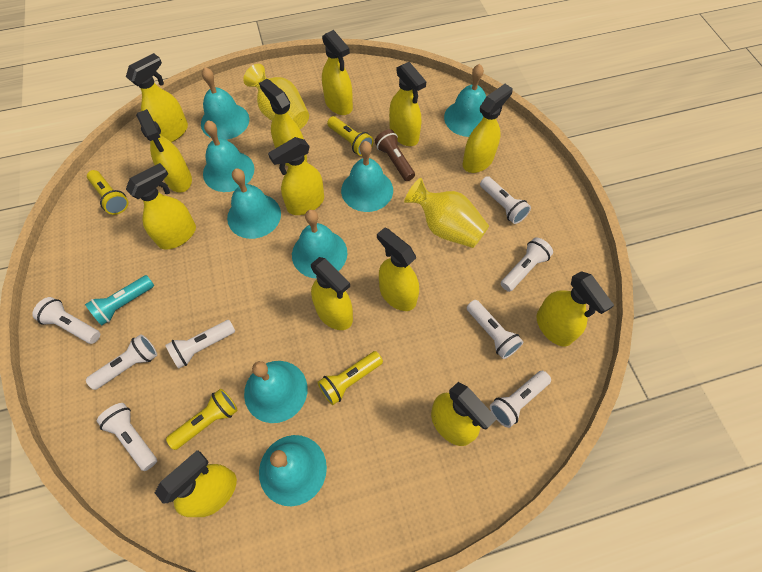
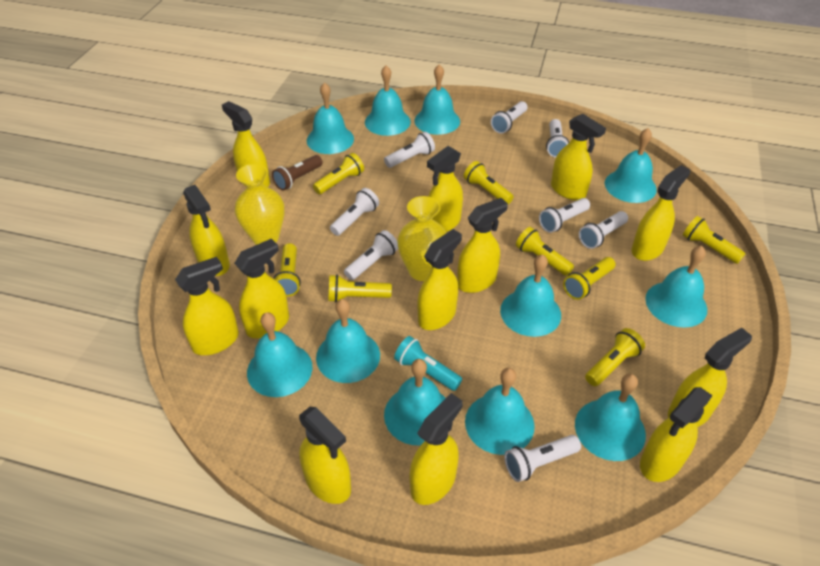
turquoise bell: [201,67,249,140] [203,120,254,192] [227,168,281,239] [244,361,308,423] [259,435,327,506] [292,210,347,279] [341,141,393,212] [444,64,486,137] = 8 -> [247,312,312,397] [307,82,354,154] [316,299,380,383] [365,65,411,136] [384,359,446,446] [414,64,460,135] [465,368,535,455] [500,254,561,337] [575,374,646,461] [605,128,657,203] [645,246,707,328] = 11
yellow flashlight: [87,170,128,215] [166,389,238,450] [318,351,383,405] [327,116,373,156] = 4 -> [273,243,301,297] [313,153,364,194] [329,274,392,302] [464,161,514,204] [516,227,574,276] [563,257,616,300] [585,328,645,386] [683,216,746,264] = 8

